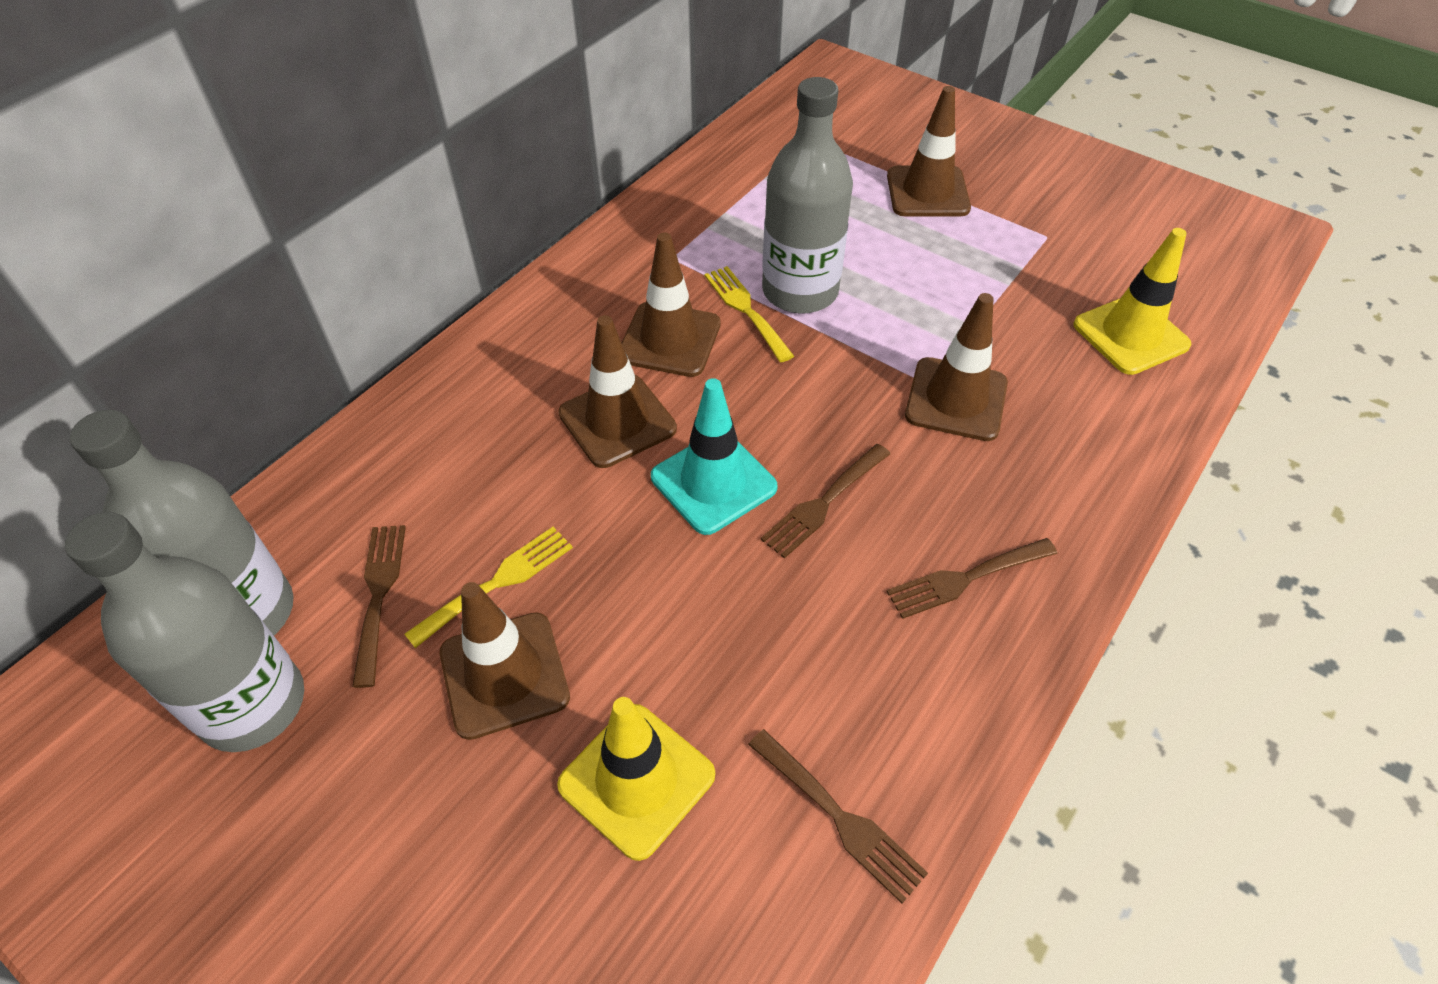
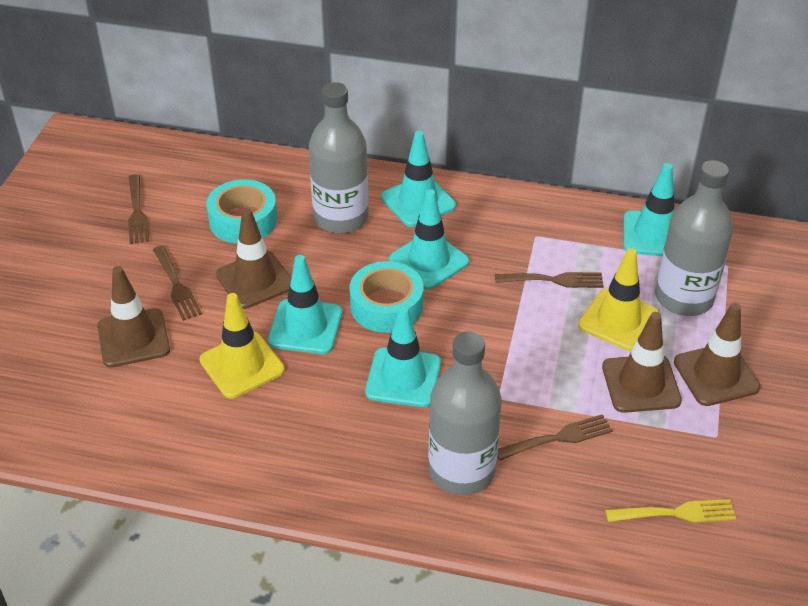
brown traffic cone: [440,582,570,740] [558,315,677,468] [622,232,721,377] [887,86,971,216] [905,293,1008,441] = 5 -> [97,266,170,368] [216,208,292,309] [602,312,682,413] [674,303,760,406] = 4
turquoise tape: none = 0 -> [206,179,277,244] [349,261,424,333] = 2
turquoise traffic cone: [651,378,778,535] = 1 -> [268,255,342,354] [365,306,441,407] [381,131,456,227] [389,189,469,290] [623,163,675,256] = 5
yellow fork: [404,527,573,648] [705,266,794,362] = 2 -> [605,499,736,523] = 1

